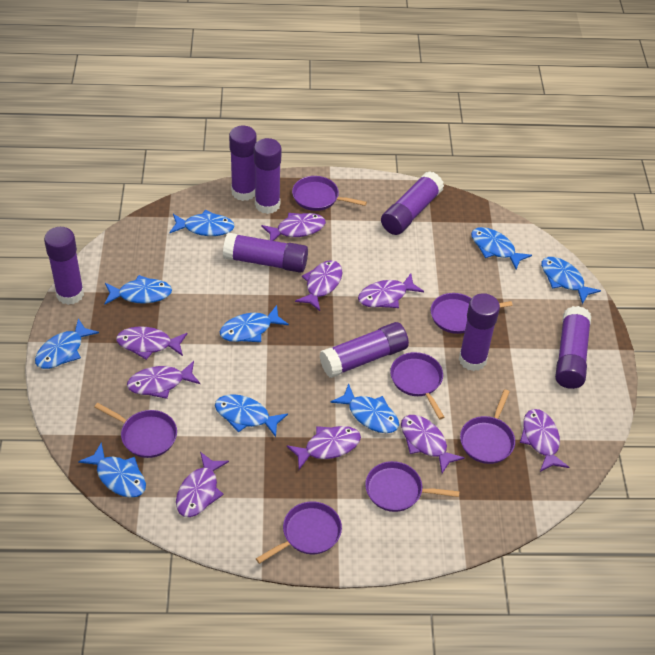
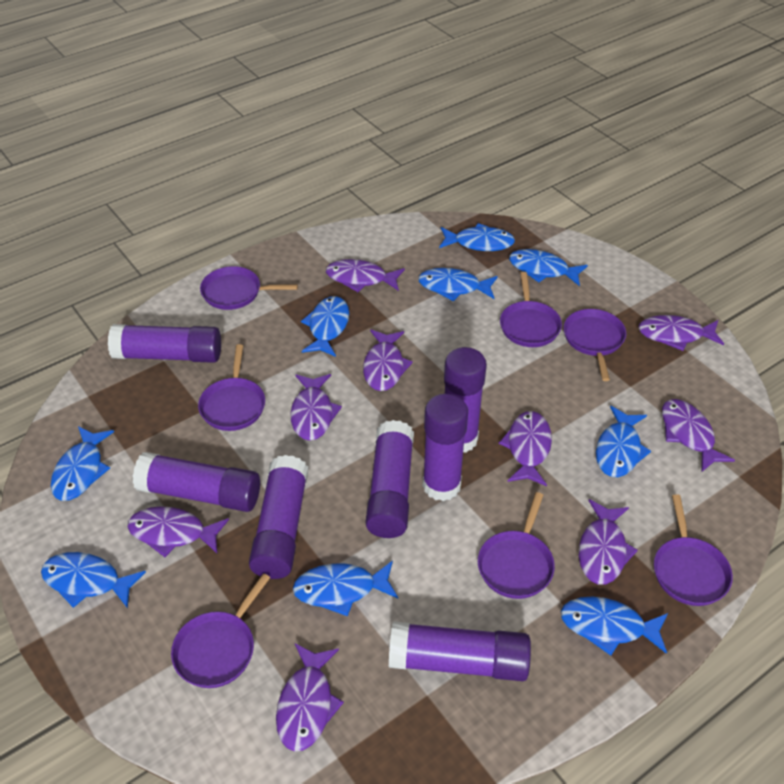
purple glue stick: [44,227,84,305] [223,233,308,273] [229,126,257,201] [254,138,281,214] [320,322,409,378] [381,171,444,235] [459,293,500,371] [555,306,591,389] = 8 -> [108,324,221,363] [133,452,260,512] [249,455,308,579] [366,420,414,538] [389,621,531,681] [423,394,468,501] [444,347,487,453] = 7

